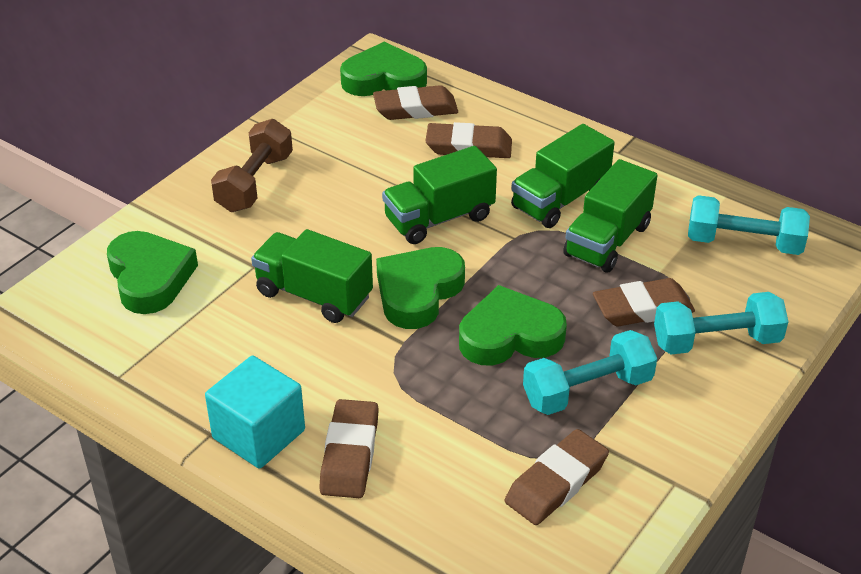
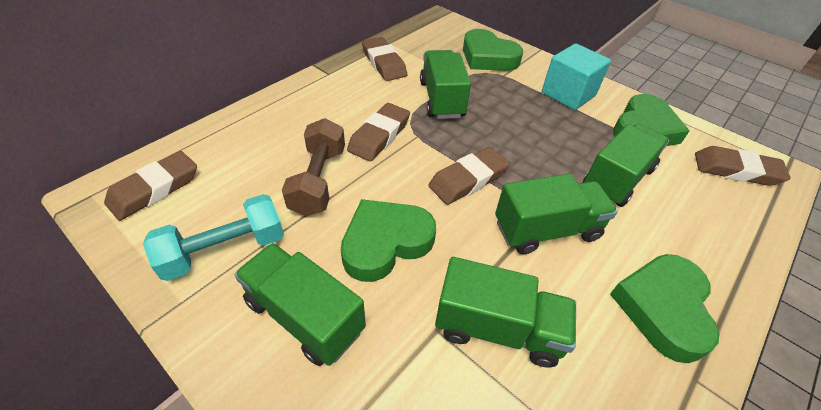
green truck: [251,229,373,323] [382,146,497,244] [511,124,615,228] [563,159,657,272] = 4 -> [234,243,366,366] [420,50,471,119] [435,257,576,367] [495,174,618,254] [583,123,669,207] = 5
turquoise dumbbell: [523,330,657,415] [654,292,788,354] [688,195,810,255] = 3 -> [143,194,284,281] = 1

